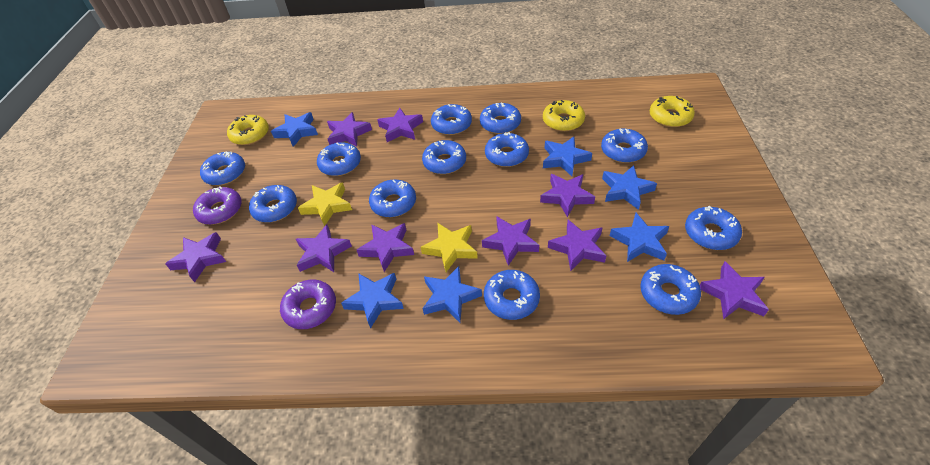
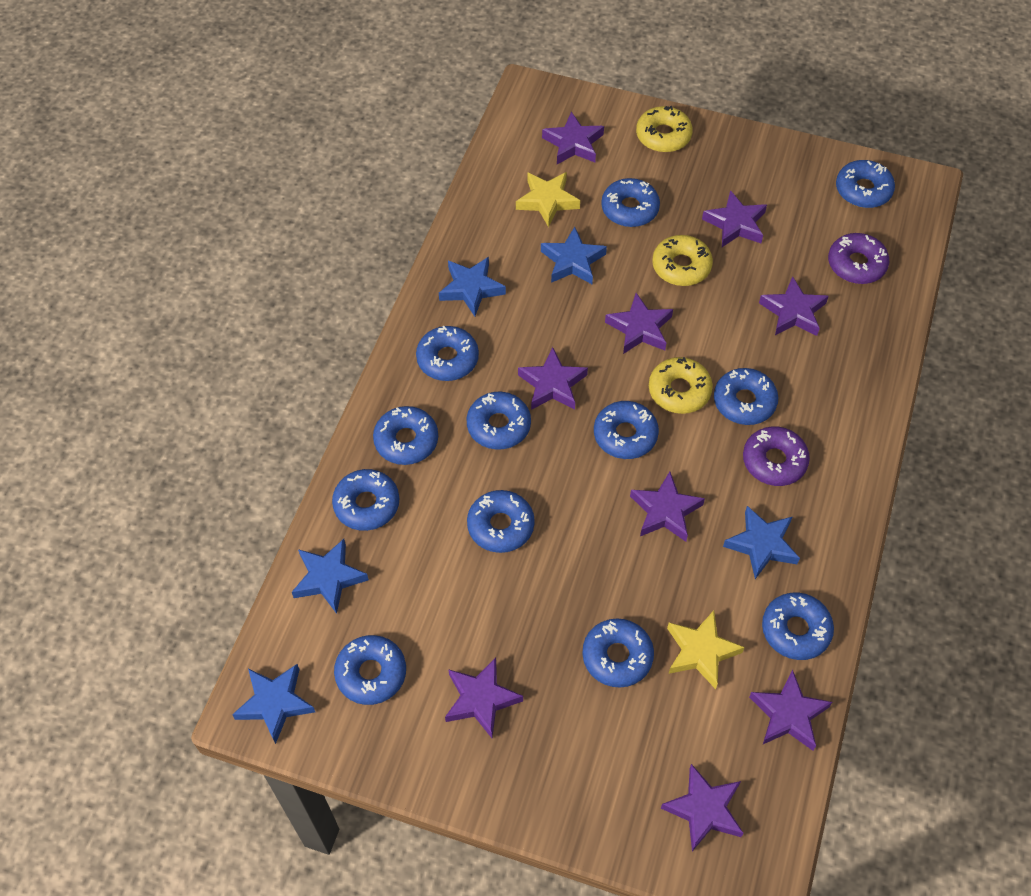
blue star: [271,112,318,147] [341,273,404,329] [422,266,482,323] [543,136,592,176] [602,165,657,210] [610,213,669,262] = 6 -> [232,664,315,744] [292,539,369,614] [439,257,506,316] [541,227,607,284] [723,506,800,579] = 5

